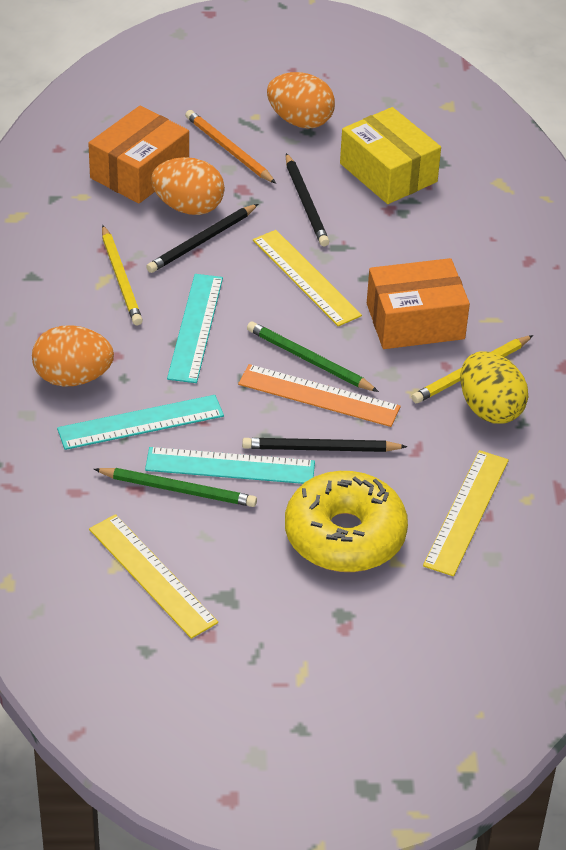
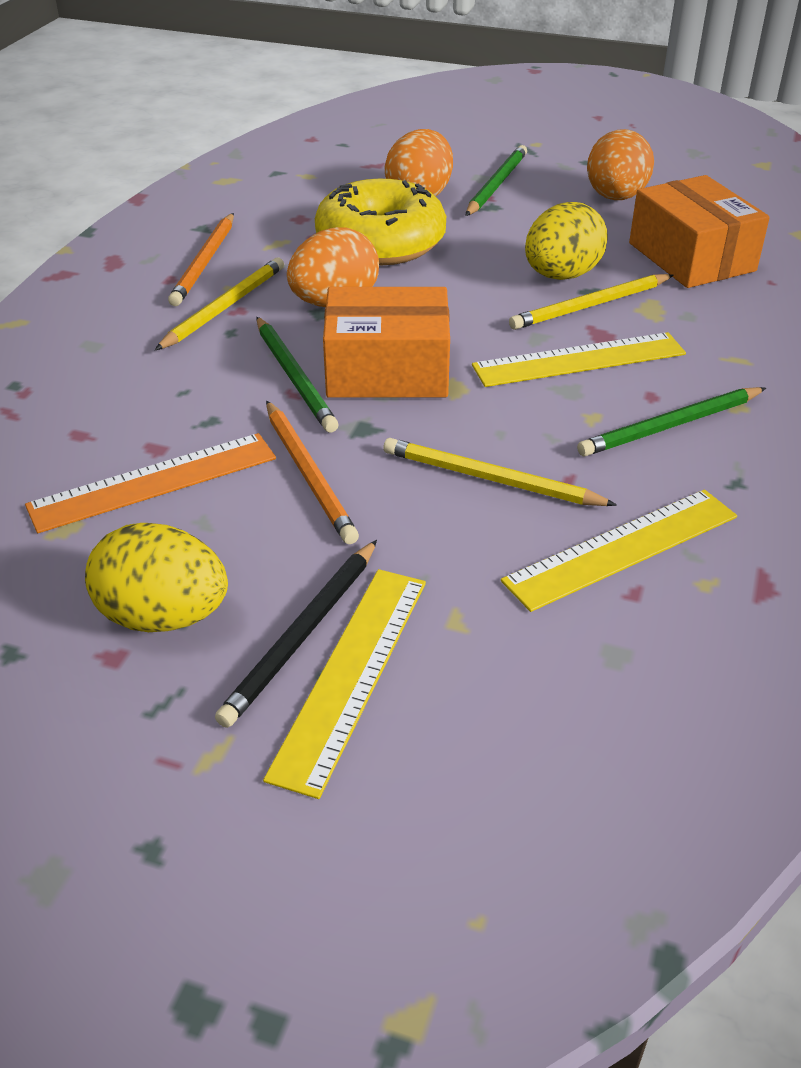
black pencil: [146,204,258,273] [242,438,407,452] [286,153,329,246] = 3 -> [215,540,377,728] = 1
green pencil: [94,468,257,507] [247,321,379,392] = 2 -> [257,317,338,433] [465,145,527,216] [577,387,766,457] = 3
orange pencil: [185,110,276,184] = 1 -> [168,213,234,306] [266,401,359,544] = 2
turquoise ruler: [57,395,224,450] [145,447,315,484] [167,274,223,383] = 3 -> none = 0
yellow box: [340,107,441,204] = 1 -> none = 0
yellow egg: [461,352,528,424] = 1 -> [85,523,228,632] [525,202,608,280] = 2
yellow pencil: [102,225,143,325] [411,335,533,403] = 2 -> [155,258,284,350] [383,438,617,506] [509,274,673,330] = 3

